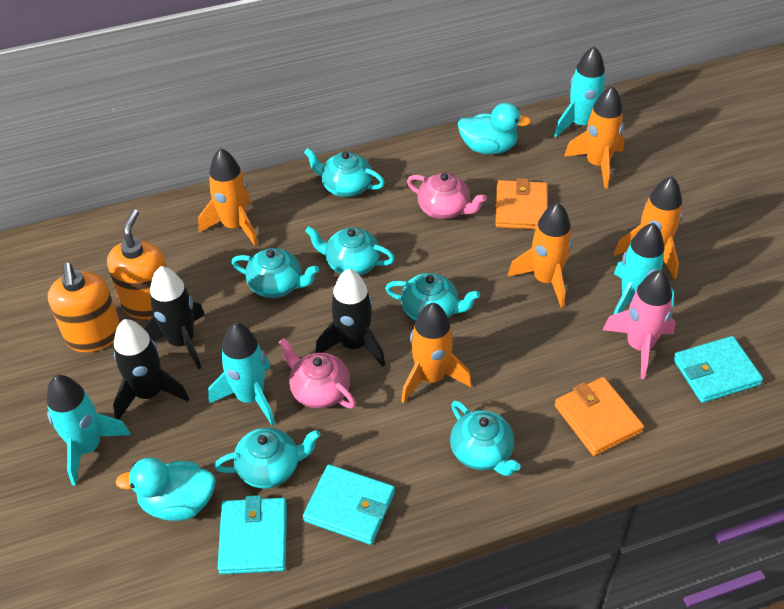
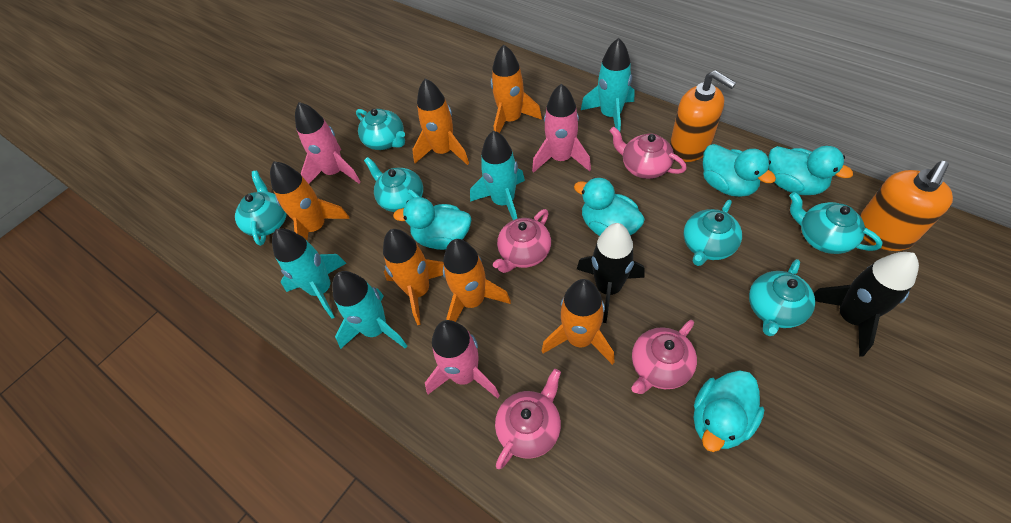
black rocket: [113,319,189,420] [143,266,205,370] [315,269,385,366] = 3 -> [577,223,645,323] [814,252,919,357] = 2
orange rocket: [198,148,258,247] [401,303,472,403] [508,202,573,308] [564,86,624,189] [614,176,683,279] = 5 -> [270,161,350,240] [383,229,444,325] [412,79,469,165] [443,239,511,322] [491,44,542,133] [542,279,615,365] = 6
orange wallet: [495,178,548,230] [555,377,644,456] = 2 -> none = 0
pink rocket: [603,270,676,379] = 1 -> [295,102,361,184] [425,320,500,399] [532,84,591,173] = 3
pink teapot: [279,338,356,409] [407,173,487,219] = 2 -> [493,209,551,273] [495,369,561,469] [609,126,687,179] [631,320,697,394] = 4
turquoise duck: [115,458,216,521] [458,103,531,154] = 2 -> [393,197,471,250] [574,178,645,236] [694,370,764,452] [703,144,776,197] [768,146,853,195] = 5
turquoise wallet: [218,495,287,574] [303,464,395,545] [673,336,763,403] = 3 -> none = 0

